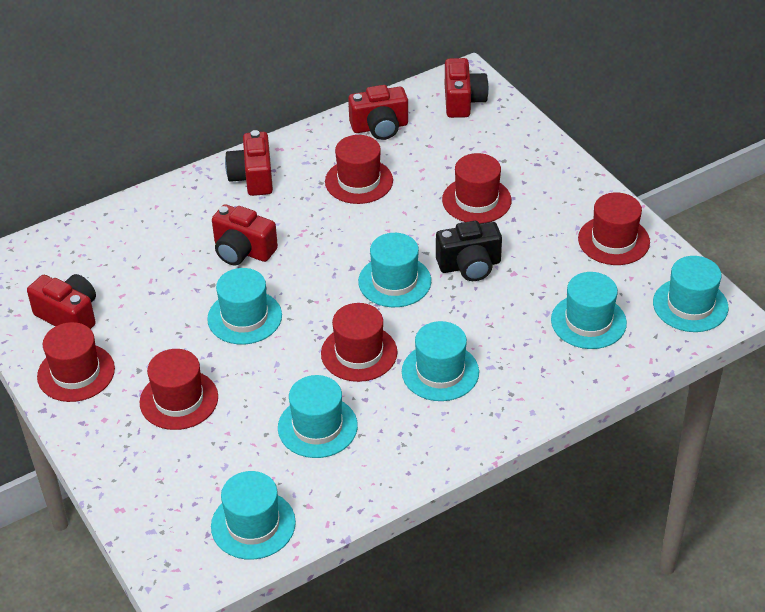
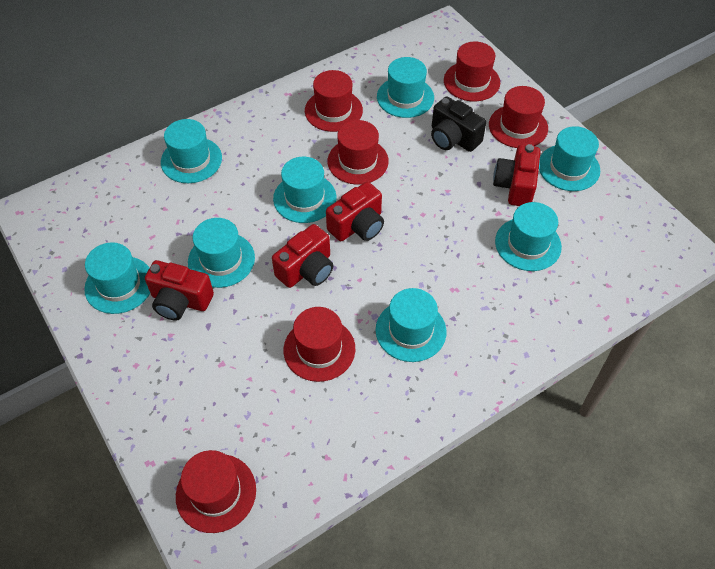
red camera: [27,274,96,329] [212,204,278,265] [225,130,273,196] [348,85,408,140] [445,58,489,118] = 5 -> [145,260,214,320] [272,224,333,288] [326,182,384,241] [493,144,541,206] = 4
turquoise hat: [207,268,282,344] [211,471,296,560] [278,375,358,458] [358,233,431,307] [402,321,479,401] [551,272,627,349] [653,256,729,332] = 7 -> [84,242,150,314] [161,119,222,183] [188,218,255,288] [273,157,336,223] [376,288,446,362] [377,57,434,118] [495,202,562,271] [539,126,600,191] = 8

